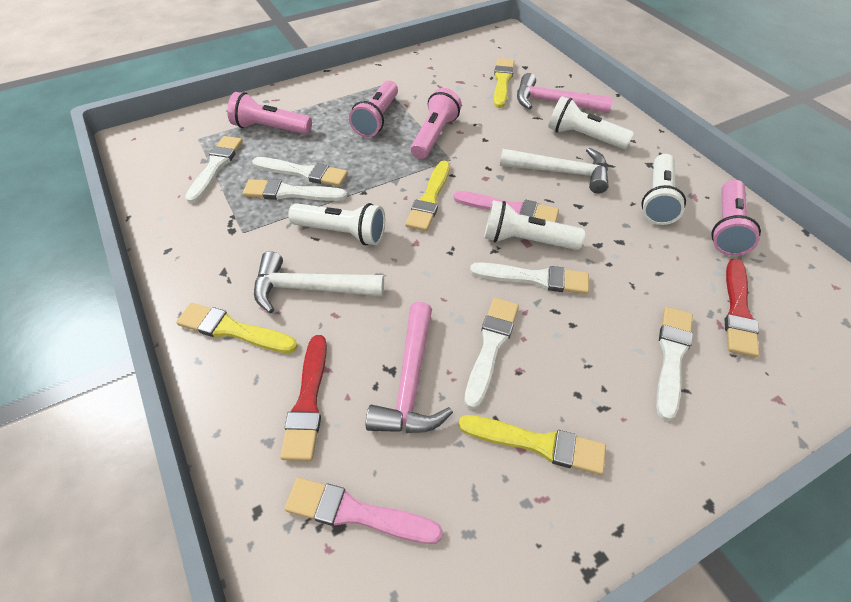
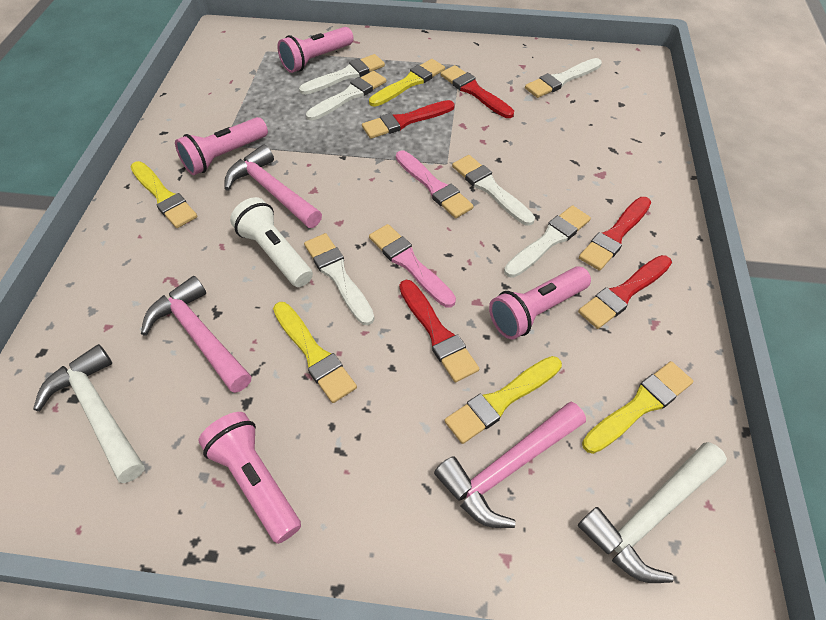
pink hammer: [366,302,453,433] [517,73,613,113] = 2 -> [141,276,252,393] [224,145,322,228] [434,402,586,528] = 3
red brush: [280,335,327,461] [725,259,759,357] = 2 -> [362,100,455,139] [399,280,479,382] [441,65,514,118] [578,255,672,329] [579,197,651,271] = 5
white flashlight: [288,203,385,245] [484,200,585,250] [548,96,634,149] [642,154,686,225] = 4 -> [230,197,313,287] = 1
yellow brush: [176,303,298,353] [405,161,450,231] [458,415,606,475] [494,58,514,108] = 4 -> [130,161,197,228] [273,302,357,403] [369,59,445,107] [444,356,562,444] [582,361,693,454] = 5

